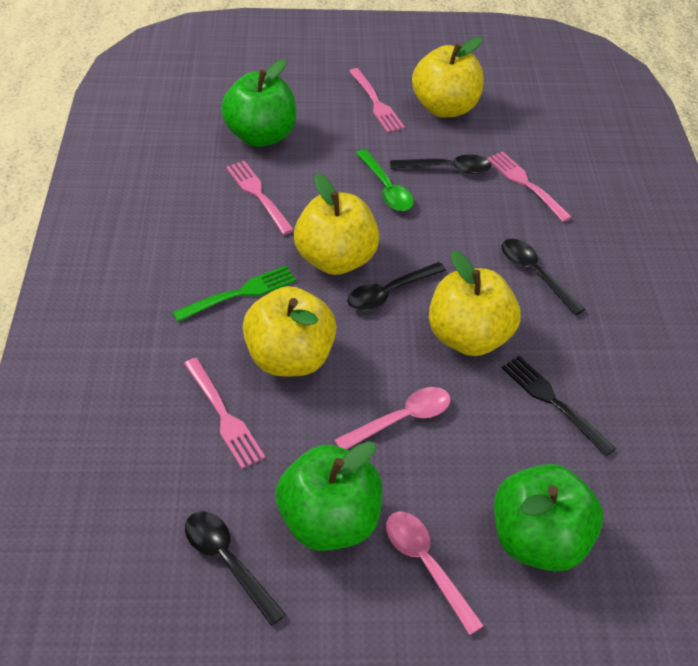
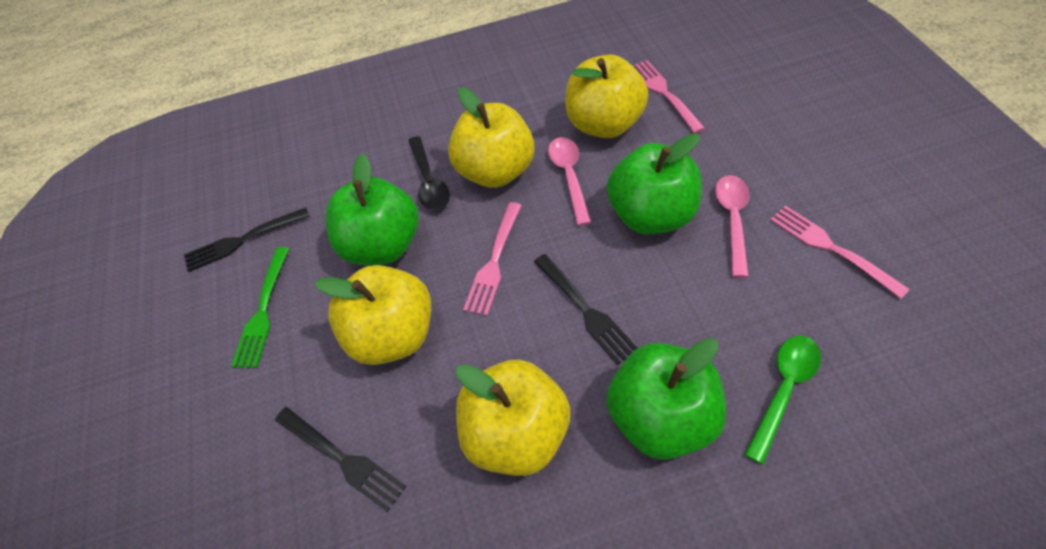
black fork: [502,356,616,457] = 1 -> [184,207,310,272] [275,407,406,512] [534,254,638,365] = 3
black spoon: [185,511,286,626] [348,262,446,311] [390,154,491,174] [502,239,585,316] = 4 -> [408,136,450,211] = 1
pink fork: [184,358,265,469] [226,161,294,235] [349,68,405,133] [487,151,572,222] = 4 -> [463,202,522,316] [632,60,705,134] [770,205,910,299] = 3

